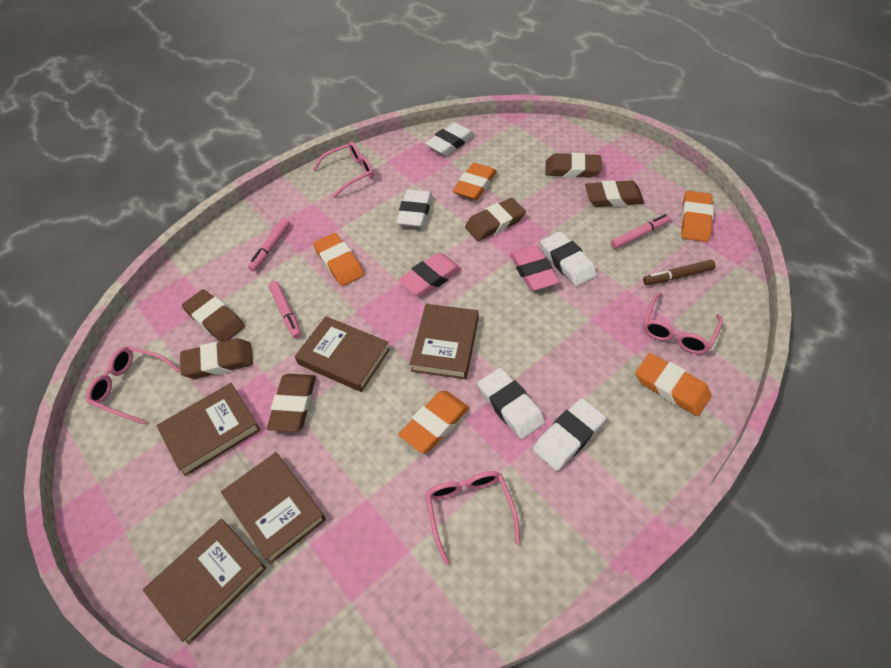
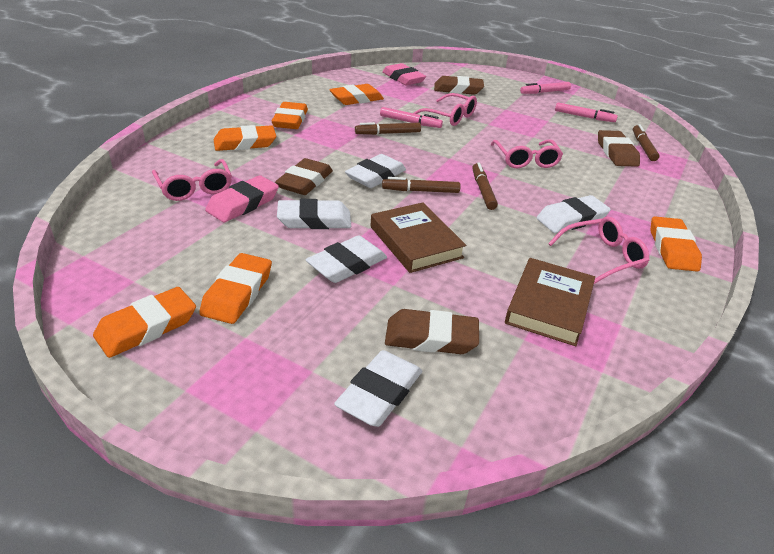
brown book: [143,519,267,644] [157,383,260,476] [221,452,326,564] [295,316,390,392] [410,304,479,379] = 5 -> [371,202,466,273] [505,258,595,346] = 2
brown eraser: [180,338,253,379] [182,289,245,342] [267,374,316,432] [465,198,526,241] [545,153,602,178] [585,180,644,207] = 6 -> [275,158,333,195] [385,309,479,354] [434,76,484,95] [598,130,640,167] = 4
brown marker: [643,260,716,285] = 1 -> [355,122,421,135] [382,177,461,193] [472,162,498,210] [633,124,660,161] = 4
orange eraser: [313,233,364,286] [398,391,469,453] [453,163,497,200] [636,353,712,416] [681,191,713,242] = 5 -> [93,287,196,358] [199,253,272,324] [213,125,276,151] [272,102,308,129] [329,84,384,105] [650,216,702,272] = 6

